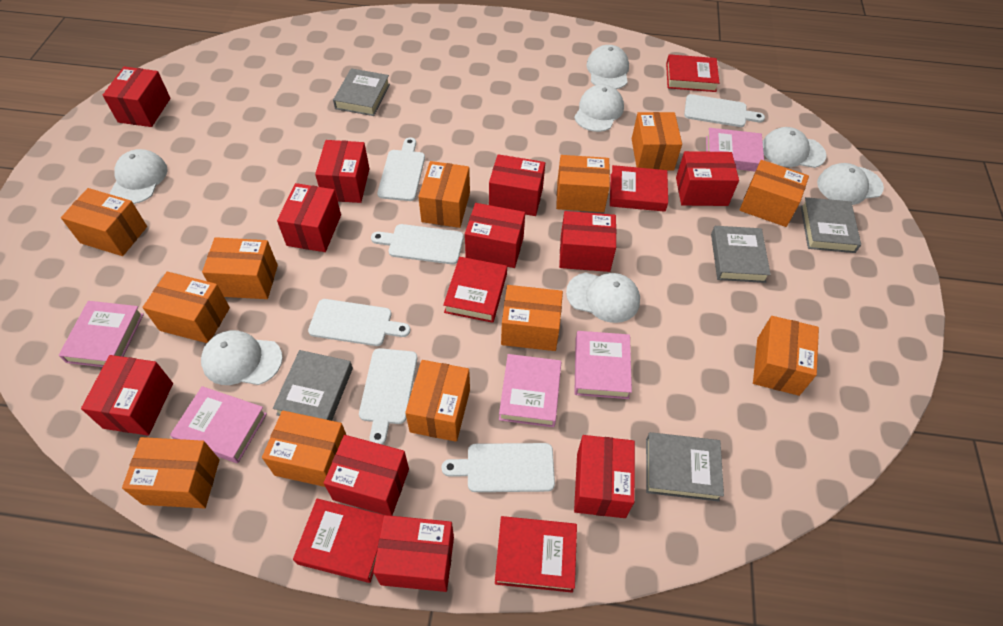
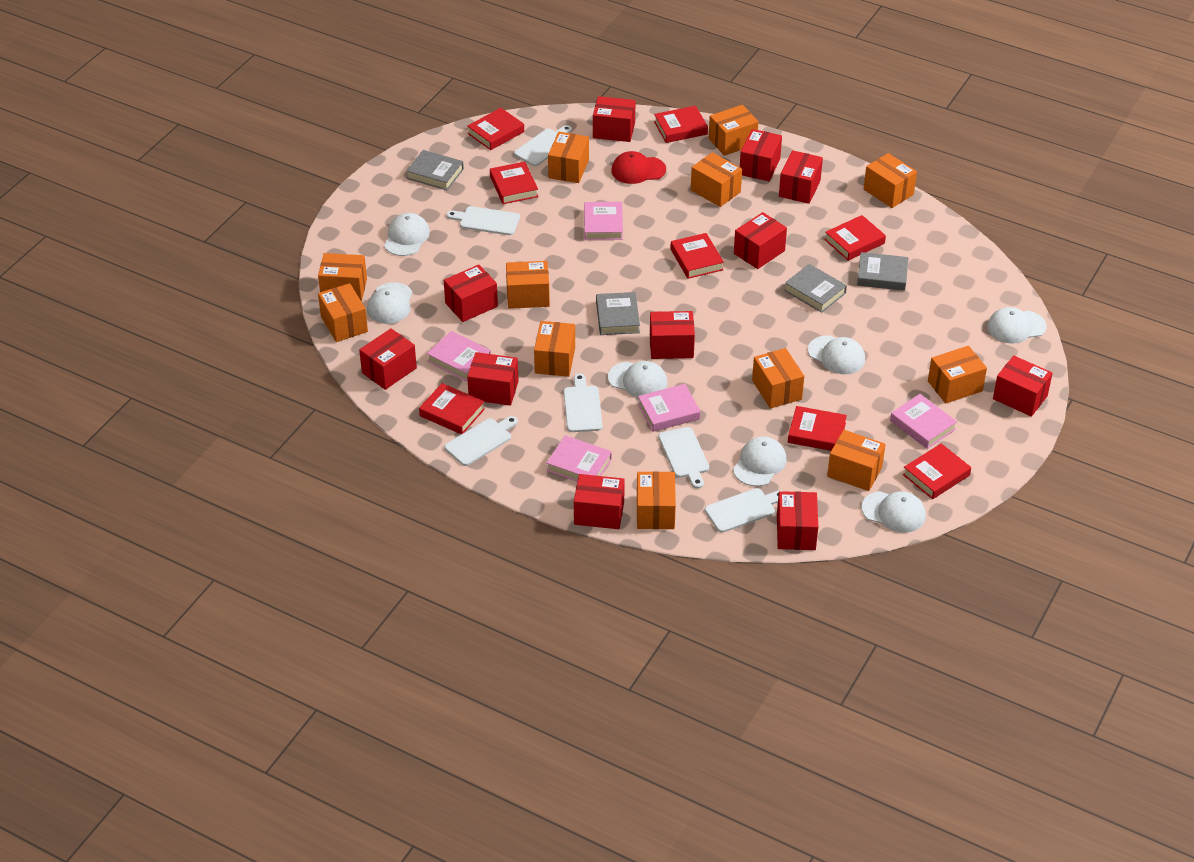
grey book: [273,350,353,421] [333,68,390,116] [646,432,724,502] [711,226,771,283] [801,197,861,253] = 5 -> [406,150,464,190] [596,292,640,335] [784,264,847,313] [857,252,909,291] = 4
red book: [293,499,384,583] [443,257,507,323] [495,516,577,593] [610,165,668,212] [666,54,720,92] = 5 -> [419,383,485,434] [467,108,524,150] [490,162,538,204] [654,106,708,143] [670,233,724,279] [788,406,847,451] [825,215,886,261] [903,443,971,499] = 8
red cap: none = 0 -> [611,151,666,184] = 1

